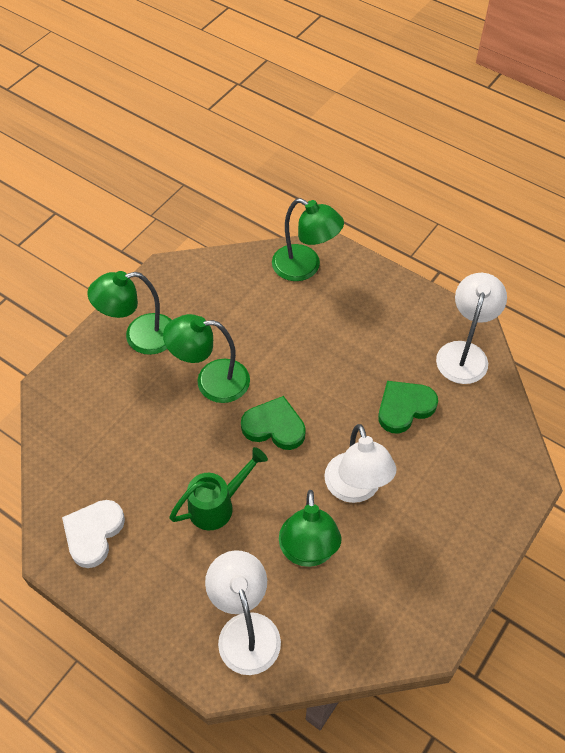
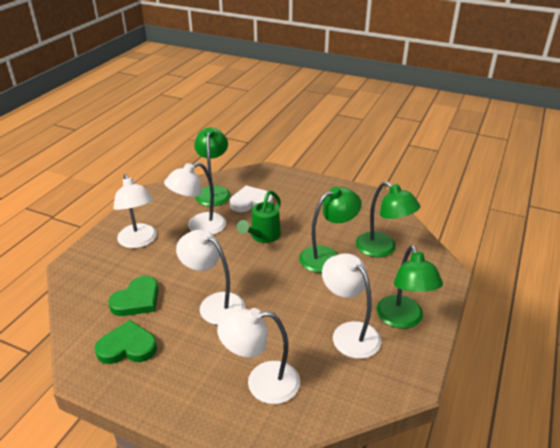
white lamp: [205,550,281,675] [324,424,396,503] [436,273,507,384] = 3 -> [113,174,157,248] [164,162,226,235] [176,230,245,325] [217,308,300,404] [322,253,381,359] = 5

